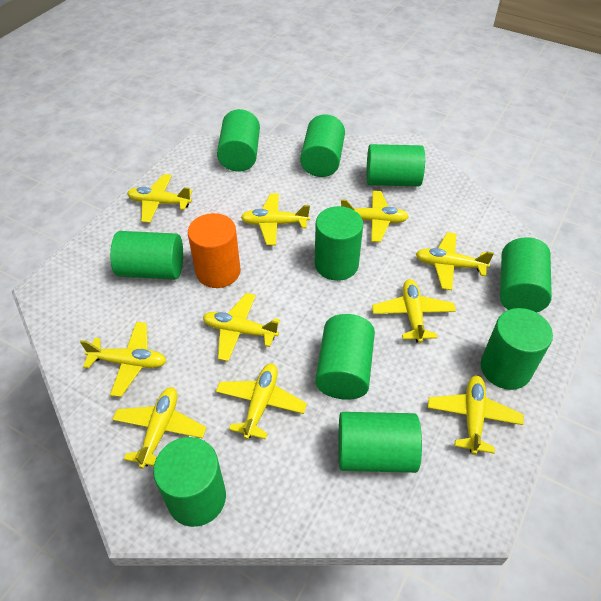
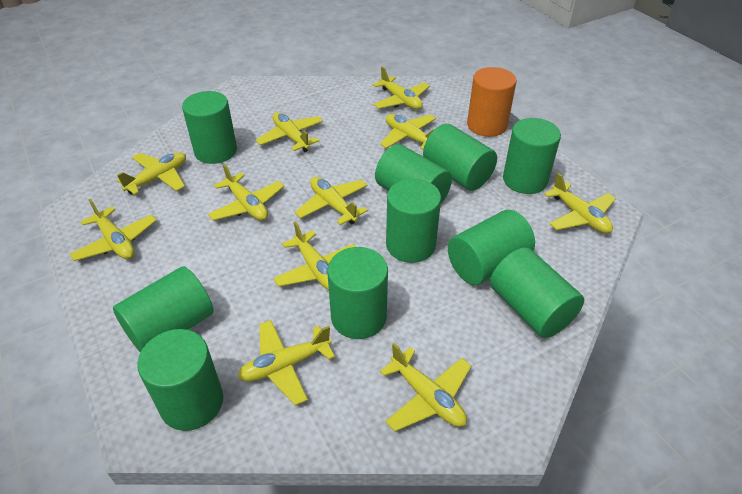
yellow plane: [80,322,167,397] [112,387,206,469] [127,174,193,223] [203,293,280,362] [216,364,307,439] [241,194,310,245] [341,191,409,242] [372,279,456,343] [416,232,494,290] [428,375,524,455] = 10 -> [69,199,157,261] [117,152,186,195] [208,164,284,221] [238,320,335,406] [256,112,323,152] [273,221,356,290] [295,177,368,225] [373,67,430,110] [380,114,436,150] [380,343,471,431] [544,173,616,234] = 11

